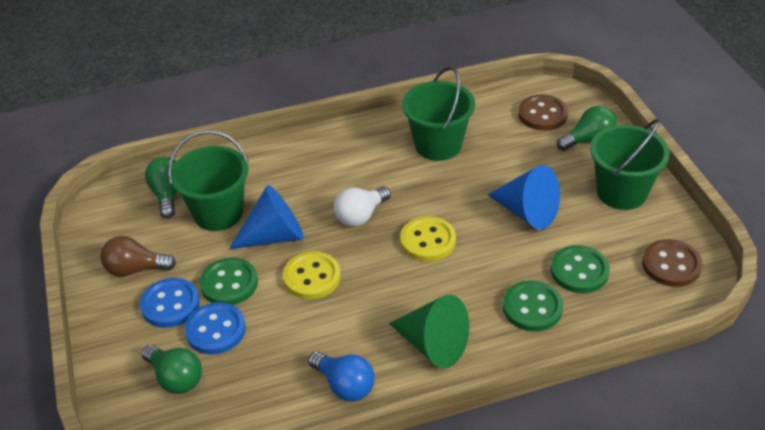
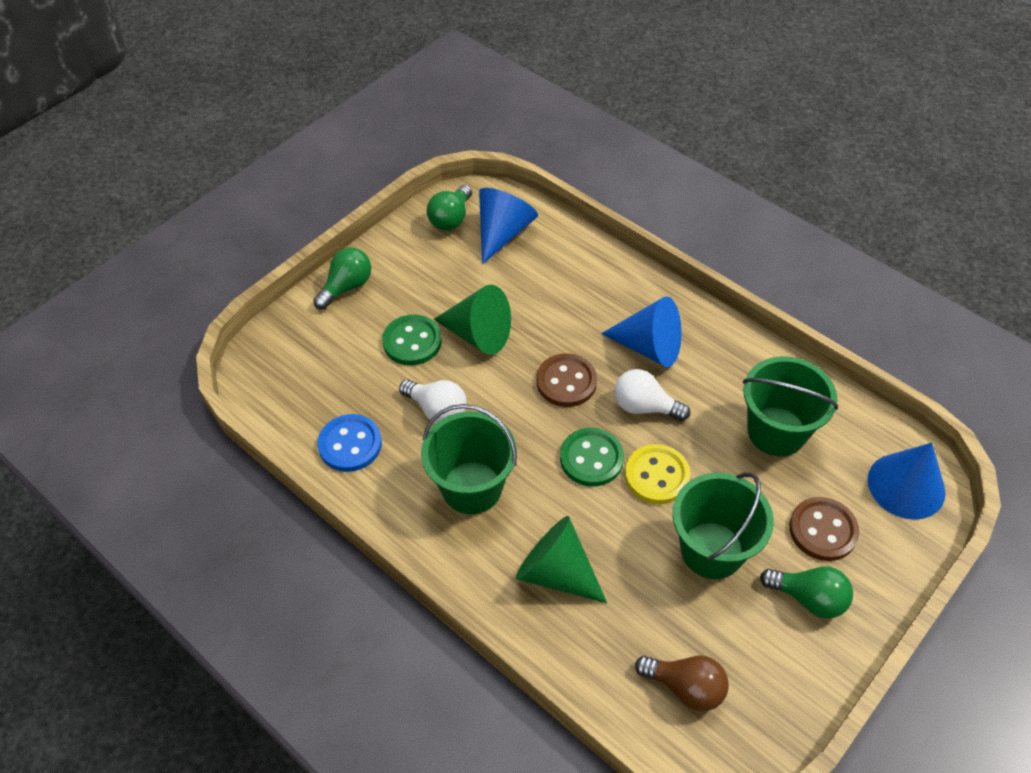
blue button: [140,278,200,328] [185,302,246,355] = 2 -> [318,414,382,472] = 1
blue cone: [229,185,304,249] [487,165,560,230] = 2 -> [479,188,538,264] [601,296,682,367] [868,443,946,520] = 3
blue light bulb: [308,351,375,401] = 1 -> none = 0
green button: [200,257,258,305] [503,280,563,332] [550,245,610,293] = 3 -> [382,314,442,365] [560,428,624,486] = 2
green cone: [389,295,469,368] = 1 -> [434,285,511,355] [516,516,607,603] = 2
white light bulb: [334,186,391,227] = 1 -> [399,380,467,423] [614,369,690,421] = 2
yellow button: [283,251,341,299] [400,216,456,262] = 2 -> [625,444,690,504] = 1

